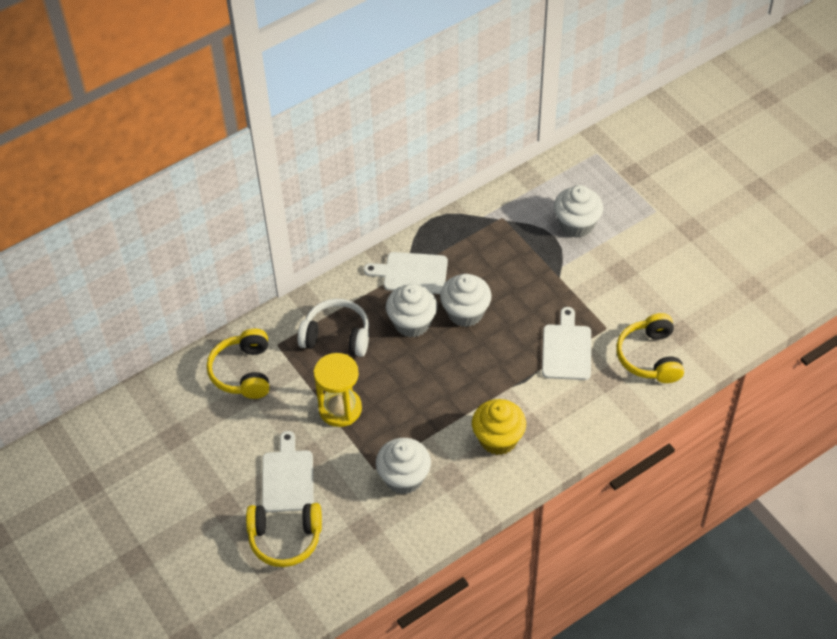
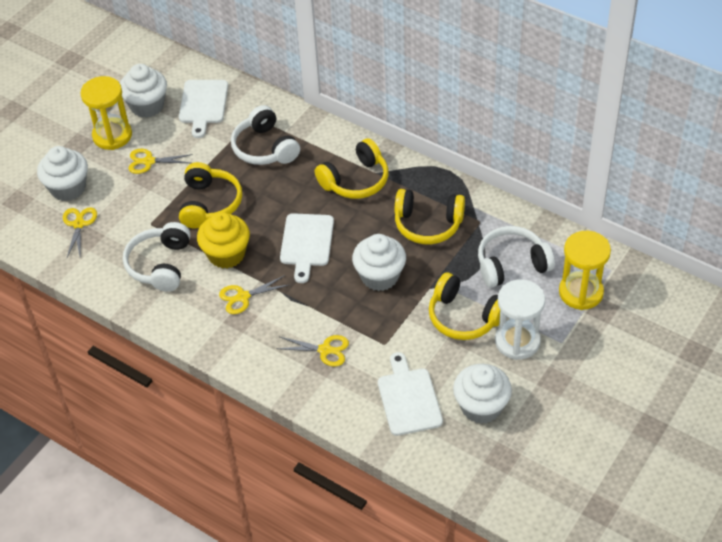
white headphones: [297,299,369,357] = 1 -> [123,222,191,292] [231,105,300,165] [478,226,555,288] = 3
white hourglass: none = 0 -> [495,279,545,360] = 1
yellow headphones: [207,328,269,399] [246,503,322,567] [616,313,684,383] = 3 -> [179,162,242,229] [315,138,388,199] [395,189,465,244] [429,272,500,340] = 4
yellow hourglass: [314,353,362,427] = 1 -> [80,76,132,150] [559,231,611,310] = 2
yellow scissors: none = 0 -> [63,207,97,257] [129,149,193,174] [219,275,288,314] [276,335,349,367] = 4

